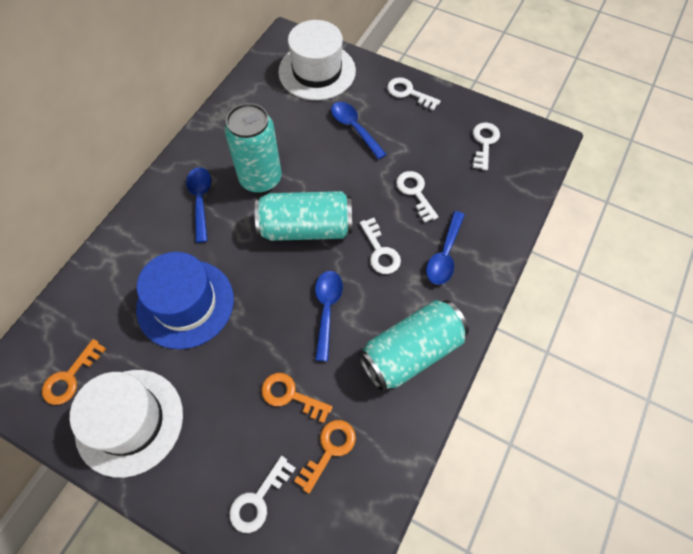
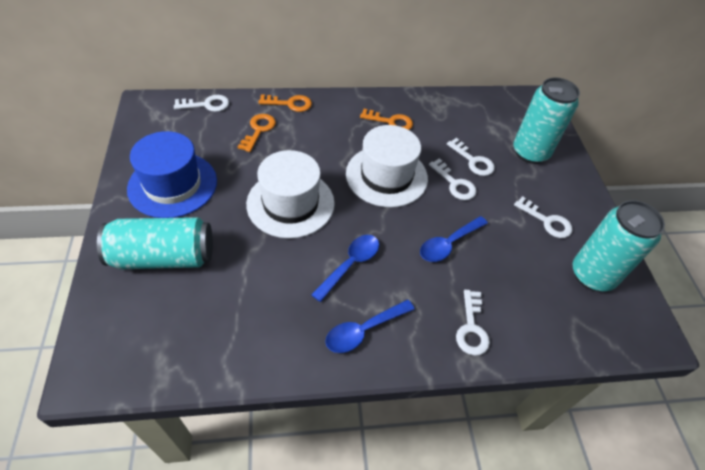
blue spoon: [186,167,211,243] [315,271,343,361] [331,102,387,159] [426,211,465,285] = 4 -> [311,235,379,302] [325,300,415,353] [420,216,488,262] = 3

